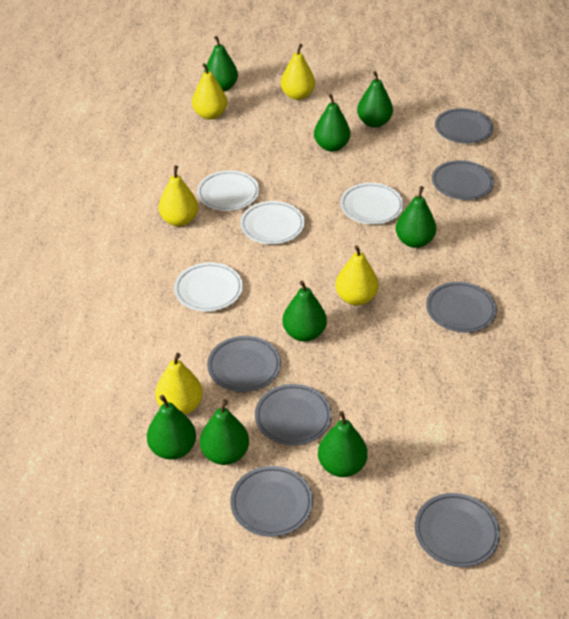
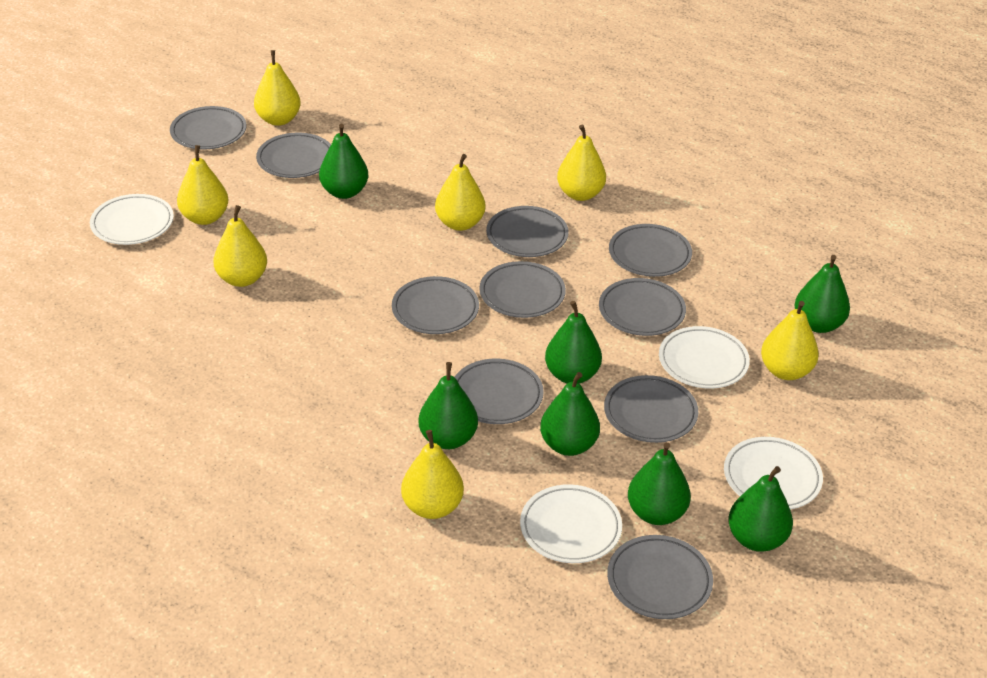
green pear: [147,395,196,460] [200,399,249,465] [204,36,238,91] [282,281,327,342] [314,94,350,152] [318,411,368,477] [357,71,393,128] [396,186,436,248] = 8 -> [319,124,368,199] [419,362,478,449] [540,372,600,456] [545,301,602,384] [628,442,691,525] [728,466,793,552] [794,255,850,333] = 7
grey plate: [207,336,281,392] [230,466,313,537] [255,384,332,446] [415,493,500,567] [426,282,497,333] [432,160,494,200] [435,108,494,144] = 7 -> [170,106,246,150] [256,133,331,178] [392,276,479,334] [455,359,544,424] [479,261,566,318] [486,206,569,257] [599,278,686,336] [604,375,698,443] [607,535,713,619] [609,224,692,277] = 10
yellow pear: [155,353,203,415] [158,165,198,226] [192,63,227,120] [281,44,315,100] [335,245,378,305] = 5 -> [177,145,228,225] [213,205,267,287] [254,50,301,126] [401,430,464,519] [435,154,485,231] [557,125,606,201] [761,301,819,380] = 7

